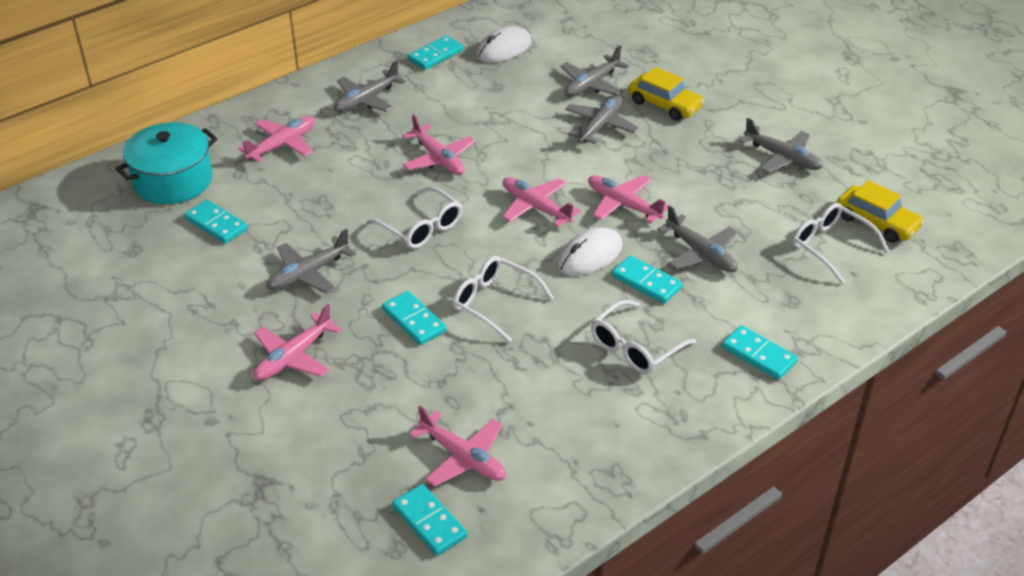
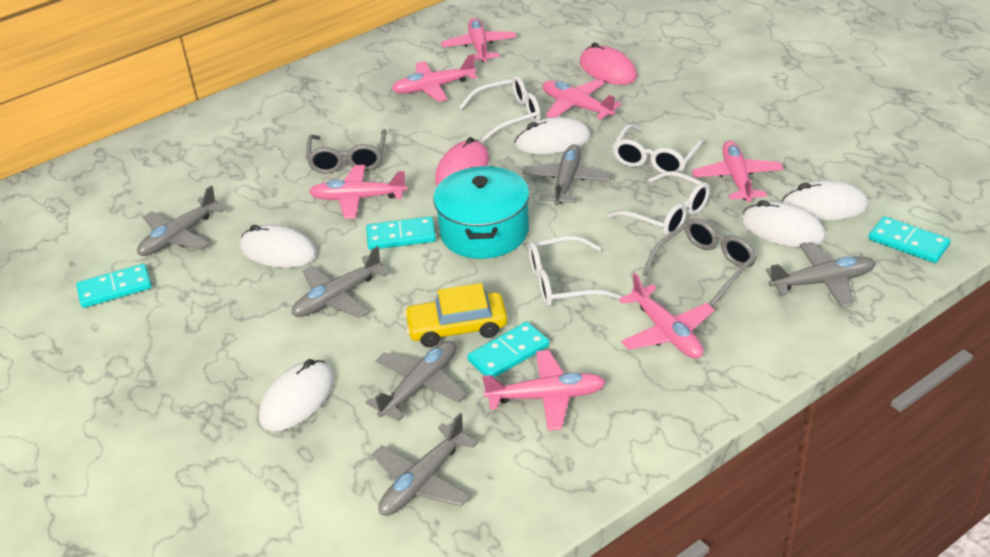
grey glasses: none = 0 -> [306,129,386,174] [643,218,757,307] = 2
pink mouse: none = 0 -> [435,137,489,186] [580,43,637,85] = 2
pink plane: [238,116,315,163] [253,304,341,381] [402,114,475,175] [409,405,506,487] [502,177,581,227] [588,175,669,224] = 6 -> [309,165,407,219] [392,54,477,102] [441,18,516,62] [482,350,606,431] [542,79,621,119] [619,273,715,359] [692,140,784,202] = 7
turquoise domino: [184,200,248,244] [382,291,447,345] [392,484,467,556] [408,36,464,70] [612,255,683,304] [722,325,798,380] = 6 -> [76,264,152,308] [366,216,436,250] [467,322,549,378] [868,216,950,263] = 4
white mouse: [476,26,532,63] [557,227,623,276] = 2 -> [240,225,317,268] [259,359,334,431] [514,117,591,154] [741,200,826,247] [782,180,868,220] = 5
yellow car: [628,67,705,121] [836,180,924,243] = 2 -> [404,283,507,347] = 1

